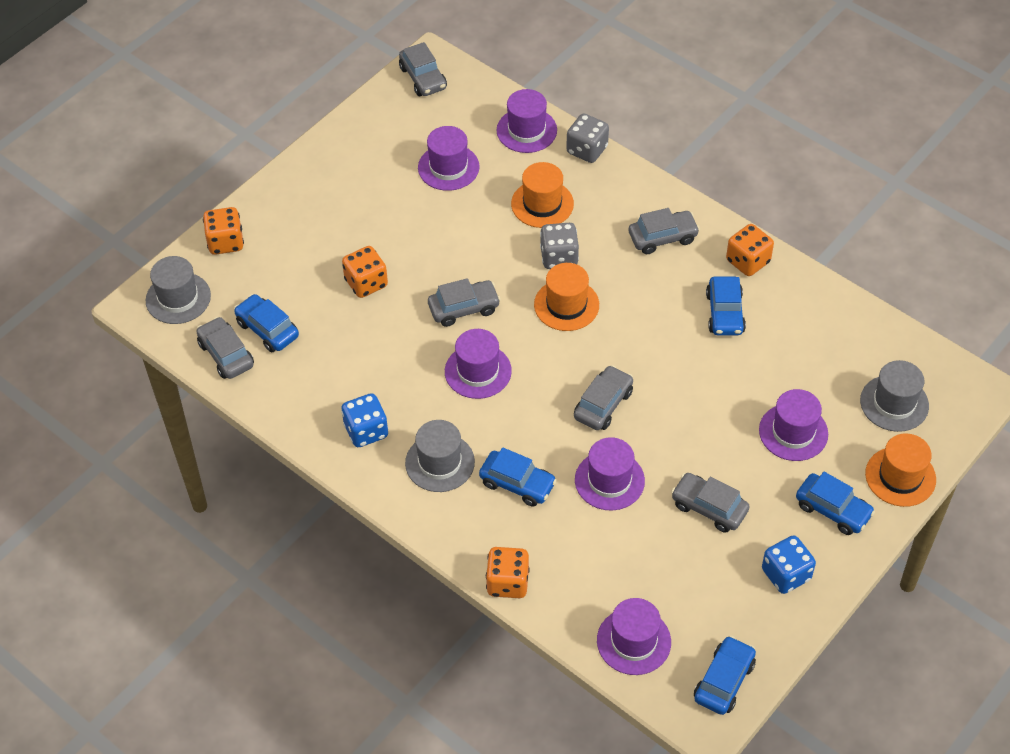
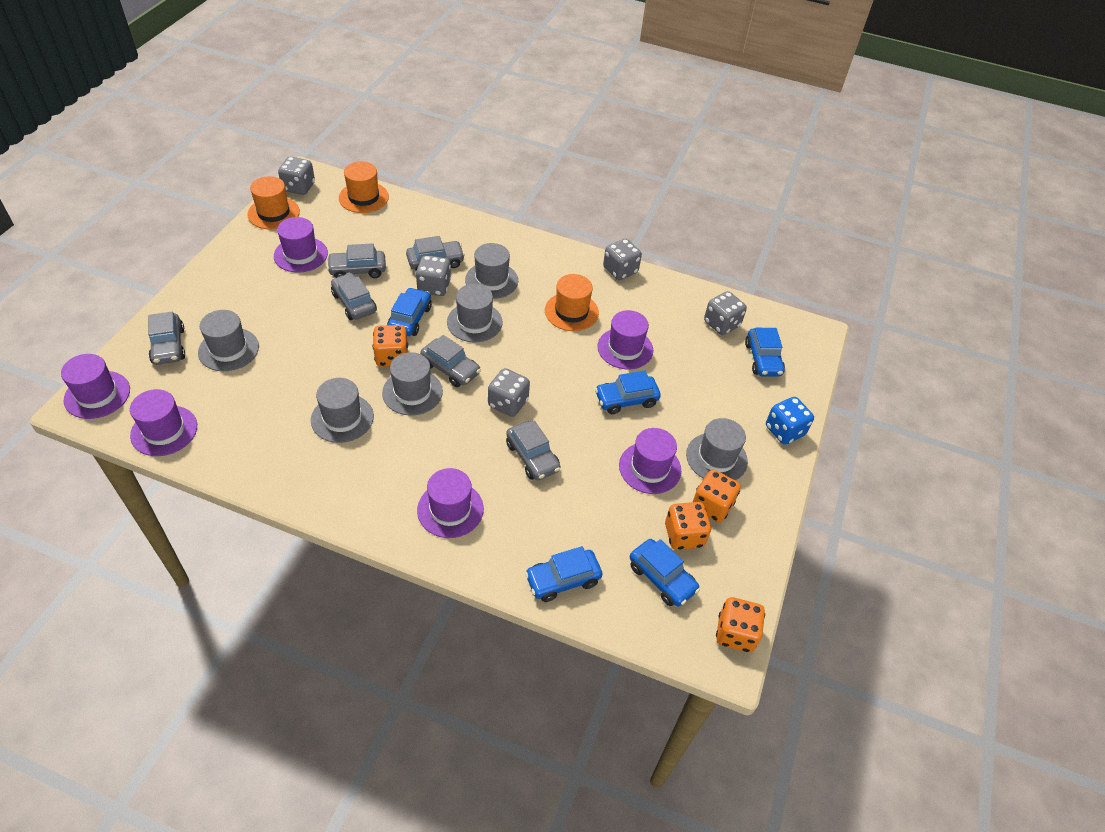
blue dice: [341,393,388,447] [762,535,816,594] = 2 -> [766,397,814,445] = 1
grey dice: [540,223,579,269] [566,114,609,163] = 2 -> [278,157,315,195] [416,255,451,296] [488,368,530,417] [603,239,642,280] [704,291,747,335] = 5
grey hat: [146,256,211,324] [405,420,475,492] [860,360,929,432] = 3 -> [198,310,259,371] [311,378,374,443] [382,352,443,416] [447,284,503,342] [465,243,518,299] [686,418,748,480] = 6

